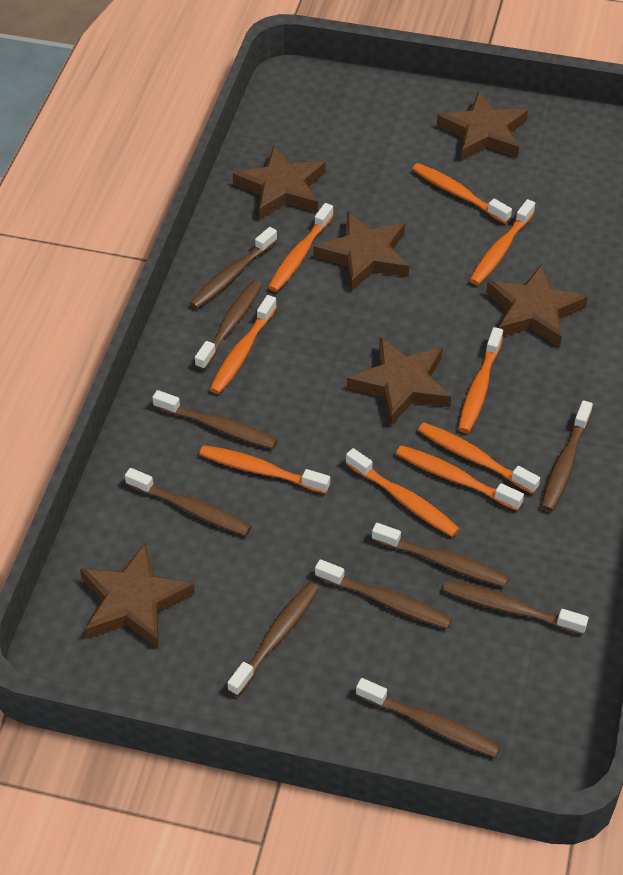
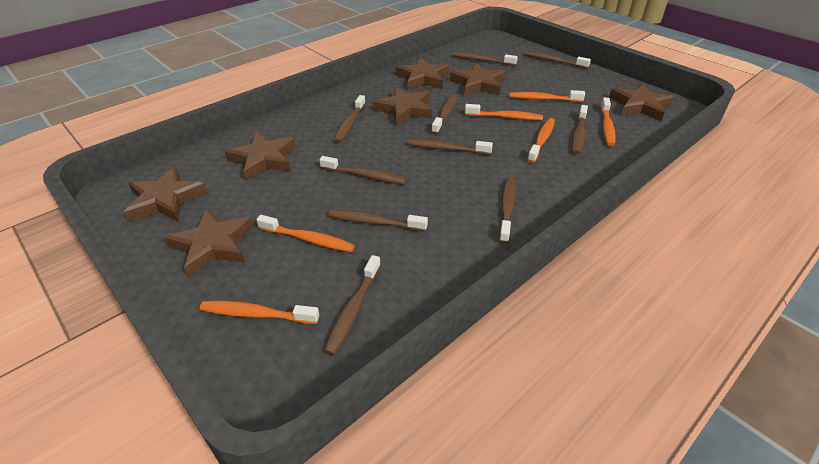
brown star: [80,543,195,649] [233,146,326,219] [313,212,409,292] [347,337,451,427] [437,91,528,161] [486,264,588,348] = 6 -> [124,167,207,222] [164,209,254,277] [224,132,296,180] [373,86,432,125] [395,57,450,89] [450,63,506,96] [609,83,674,121] = 7
orange toothbrush: [199,445,330,494] [210,295,277,394] [268,203,334,292] [346,448,460,537] [396,445,524,511] [412,163,512,224] [418,422,540,494] [458,327,503,433] [469,199,535,285] = 9 -> [200,301,319,324] [256,215,355,252] [465,104,543,120] [509,90,585,102] [527,118,555,163] [601,97,616,146] = 6

